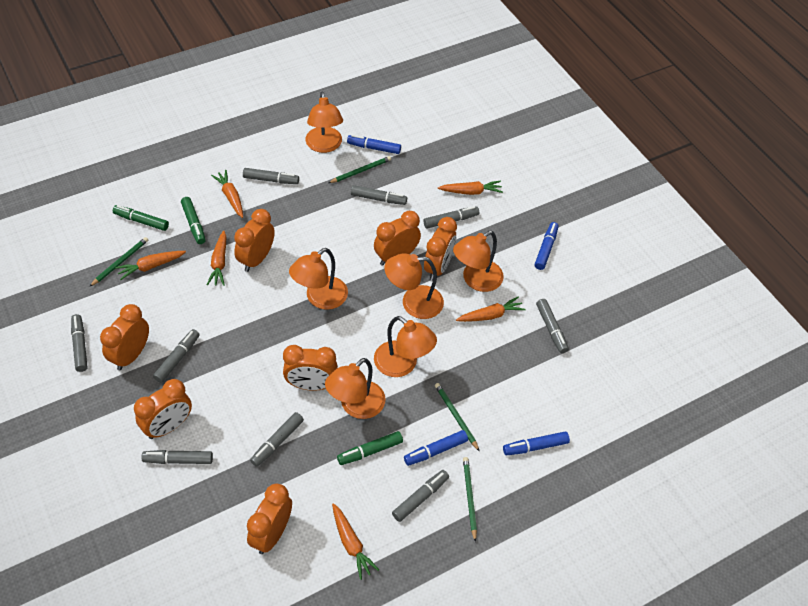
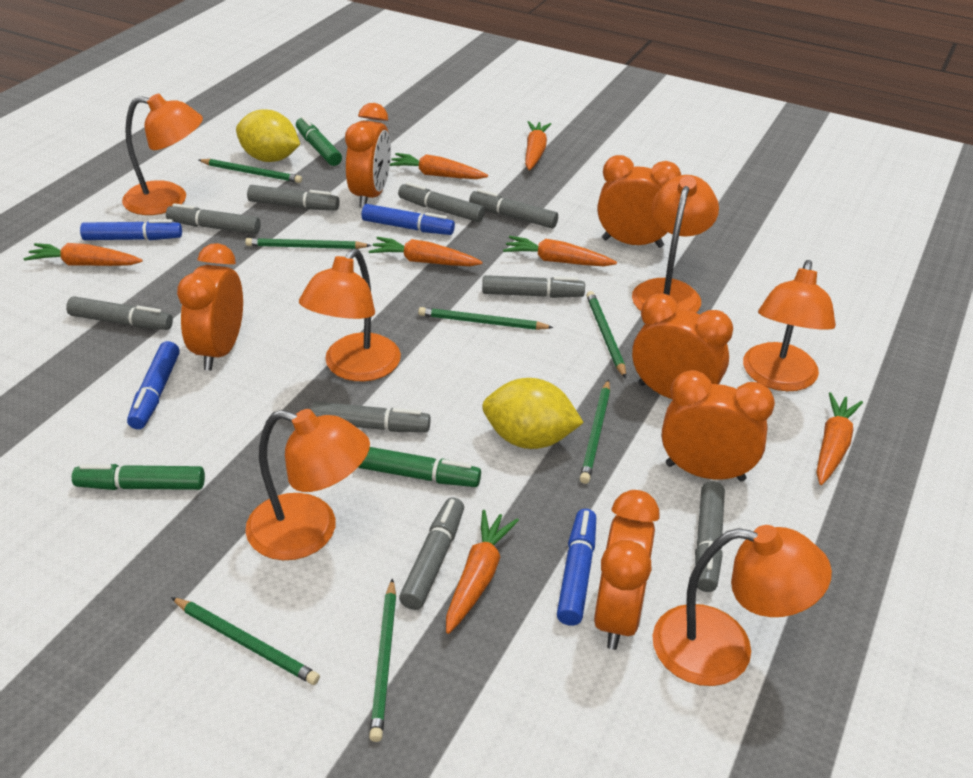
green pencil: [89,237,148,287] [329,156,391,183] [435,383,480,452] [463,457,477,542] = 4 -> [171,597,320,685] [199,159,302,183] [245,238,372,249] [369,578,396,742] [418,307,554,330] [580,379,610,484] [586,291,626,378] = 7
orange carrot: [115,251,186,280] [207,230,226,286] [211,170,243,218] [332,503,379,580] [438,181,503,195] [456,296,526,322] = 6 -> [23,243,143,266] [369,237,483,266] [390,153,488,179] [446,510,519,634] [503,236,617,266] [525,121,551,170] [817,392,863,485] = 7
orange clock: [100,304,149,370] [134,379,192,439] [234,209,275,272] [247,484,292,554] [283,345,338,391] [374,211,421,266] [424,217,457,281] = 7 -> [177,243,243,371] [345,103,391,208] [594,490,660,650] [598,155,681,248] [632,294,733,399] [662,370,775,482] = 6
yellow lemon: none = 0 -> [236,110,300,162] [482,378,584,449] = 2

